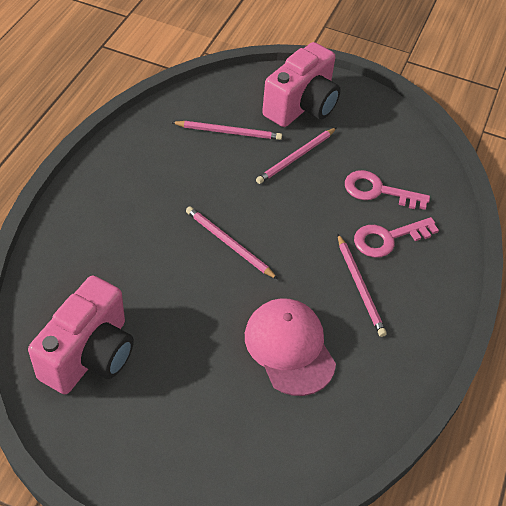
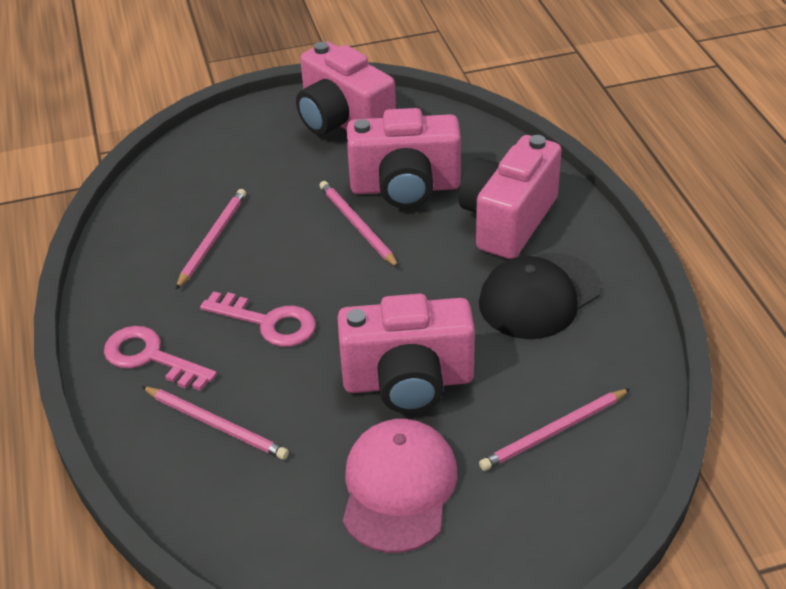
black cap: none = 0 -> [479,253,601,339] = 1
pink camera: [28,276,134,394] [262,42,341,127] = 2 -> [296,42,396,135] [337,294,475,414] [347,108,461,208] [458,135,562,259] = 4

